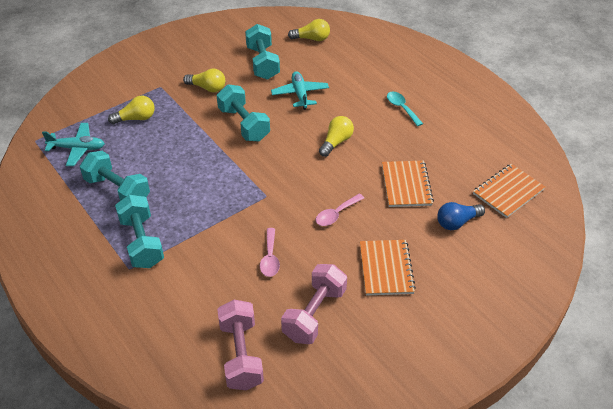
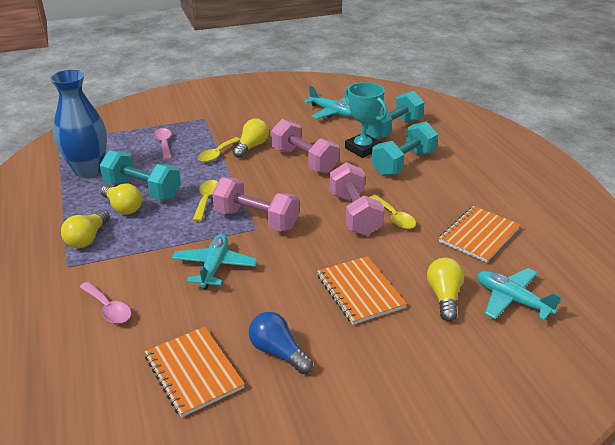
blue vase: none = 0 -> [50,70,107,177] = 1
pink dumbbell: [217,300,264,390] [281,264,347,344] = 2 -> [212,177,299,231] [271,119,339,173] [329,162,385,236] = 3
turquoise dumbbell: [80,151,150,201] [115,195,164,268] [217,84,270,141] [245,24,280,80] = 4 -> [100,150,181,200] [366,91,425,139] [371,121,438,176] = 3
turquoise plane: [42,123,105,166] [271,71,329,110] = 2 -> [172,234,257,290] [304,86,352,119] [477,268,561,320] = 3
turquoise spoon: [387,92,423,126] = 1 -> none = 0
turquoise trophy: none = 0 -> [344,82,388,158] = 1
yellow spoon: none = 0 -> [193,180,218,222] [198,137,240,162] [370,195,416,229] = 3

